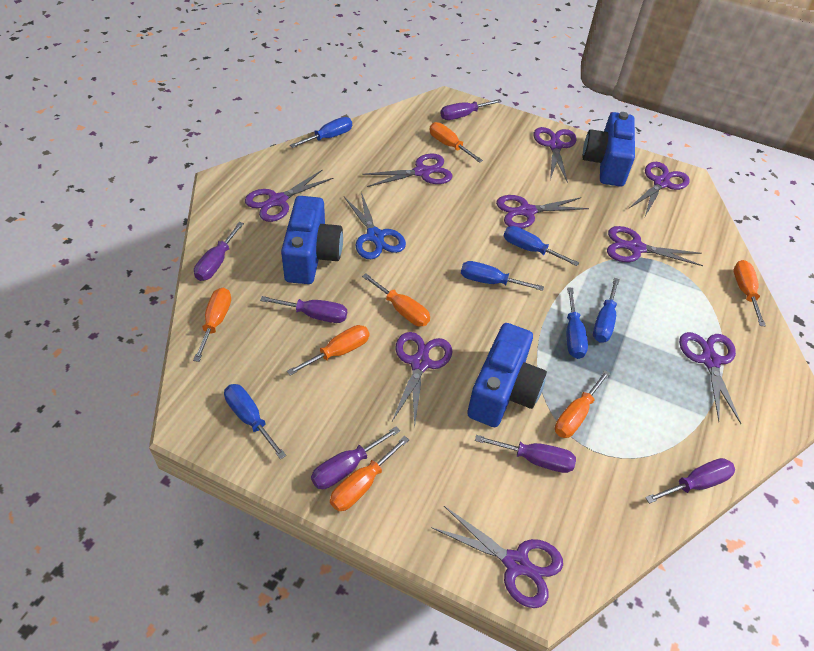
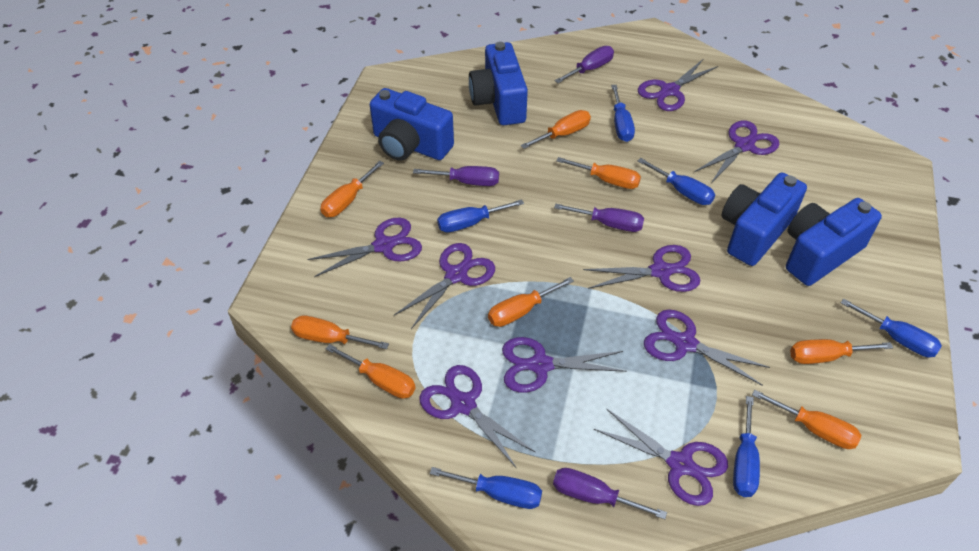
blue camera: [281,196,343,284] [467,323,547,427] [582,112,635,187] = 3 -> [370,88,454,161] [469,42,528,125] [722,172,807,266] [786,198,882,286] = 4
blue scissors: [344,192,406,259] = 1 -> none = 0
orange screwdriver: [193,287,231,362] [287,325,370,376] [330,436,409,511] [362,274,430,326] [429,122,483,163] [555,370,610,438] [734,260,766,326] = 7 -> [291,315,389,349] [321,161,384,217] [326,344,416,399] [488,277,574,327] [521,110,591,149] [556,157,641,189] [752,390,861,449] [790,339,893,364] = 8
purple screwdriver: [194,222,244,281] [260,296,347,323] [311,426,400,489] [440,99,502,120] [475,435,576,473] [645,458,735,504] = 6 -> [413,166,499,186] [553,468,667,519] [554,204,644,232] [555,46,614,83] = 4

